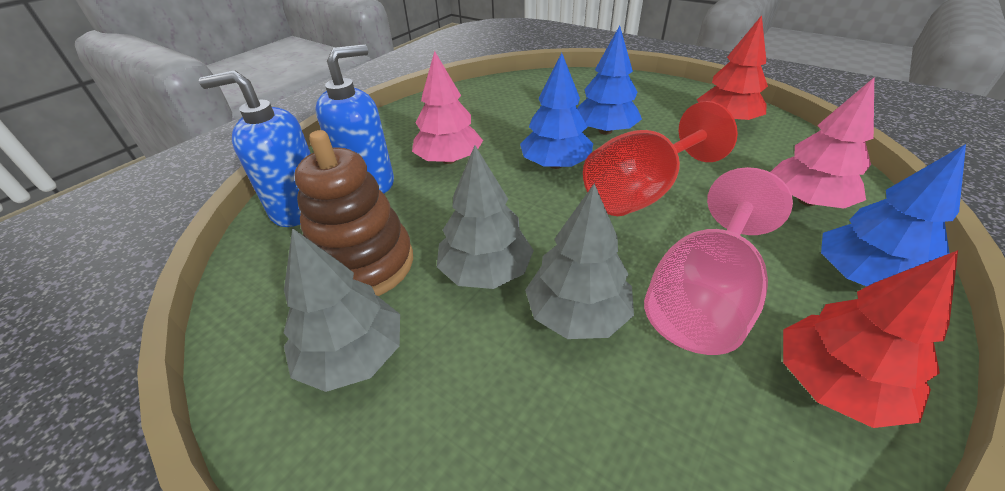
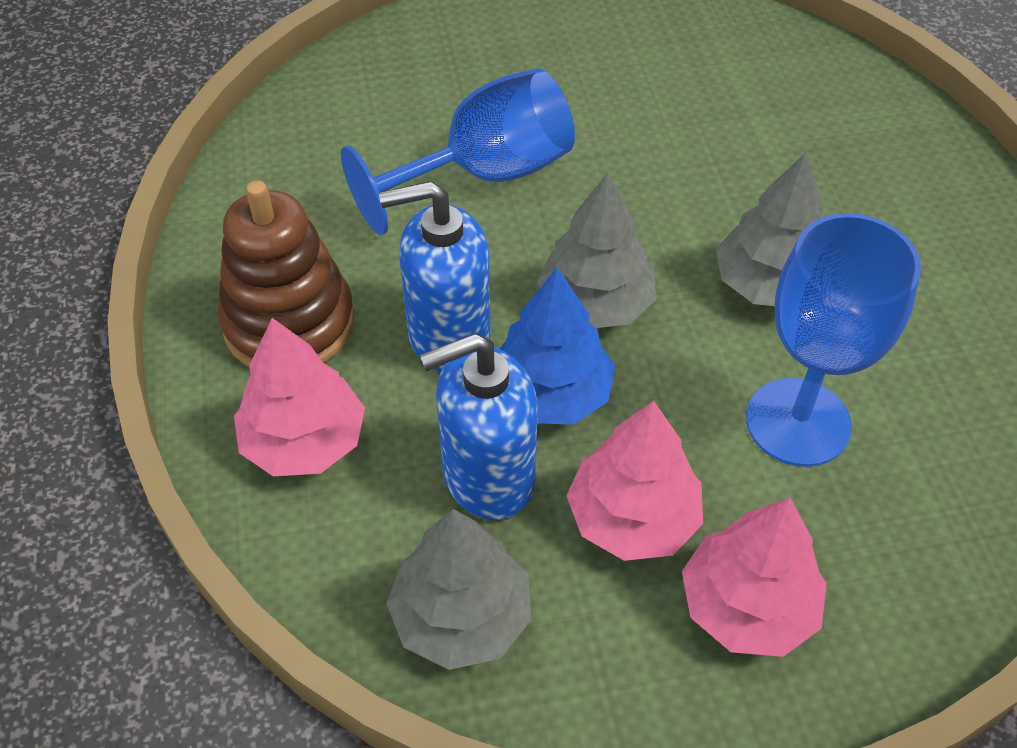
blue goblet: none = 0 -> [341,68,575,235] [746,213,921,467] = 2
blue tree: [520,53,593,169] [577,26,642,135] [821,144,966,287] = 3 -> [500,267,616,425] = 1
pink goblet: [644,167,793,355] = 1 -> none = 0
pink tree: [412,51,483,164] [770,78,874,208] = 2 -> [234,318,365,476] [566,401,703,561] [682,498,827,657] = 3
red goblet: [583,101,738,216] = 1 -> none = 0
red tree: [697,15,768,120] [783,250,958,428] = 2 -> none = 0

